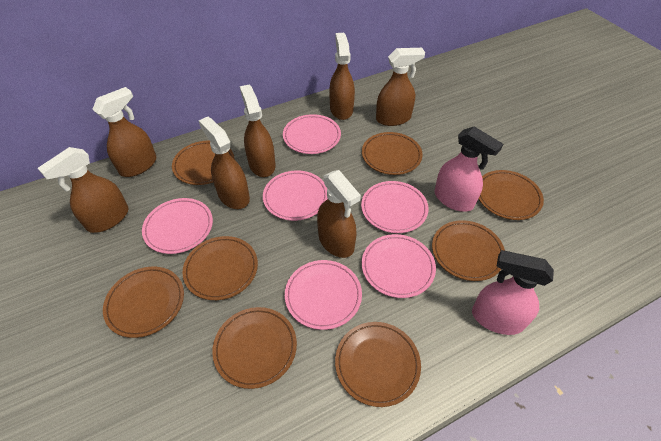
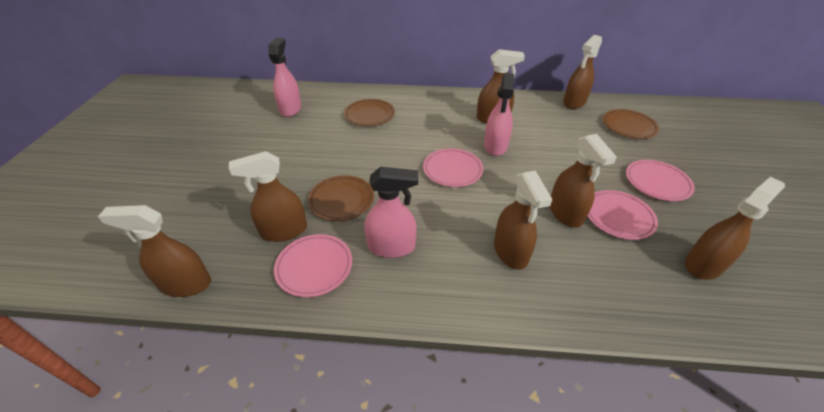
brown plate: [103,267,184,338] [172,141,234,185] [182,236,258,300] [212,307,297,389] [335,322,421,407] [362,132,423,175] [432,220,505,281] [478,170,544,220] = 8 -> [308,175,374,221] [344,99,395,127] [602,109,659,139] = 3
pink plate: [142,198,213,254] [263,170,328,221] [283,114,341,154] [285,260,362,330] [361,181,429,233] [362,234,436,298] = 6 -> [274,234,352,297] [423,148,484,187] [588,190,658,240] [626,160,695,201] = 4
pink spray bottle: [435,127,503,212] [472,250,554,335] = 2 -> [268,38,302,117] [364,167,418,258] [484,73,514,156] = 3

